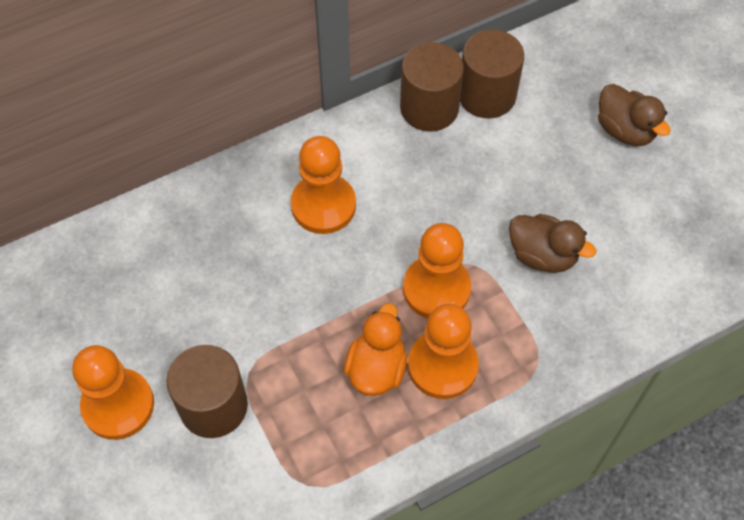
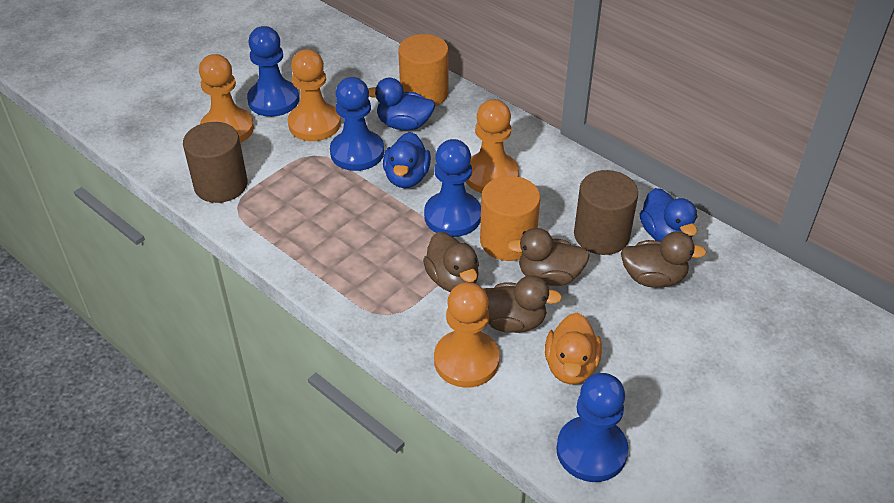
blue duck: none = 0 -> [368,78,435,130] [383,132,431,188] [640,188,698,242] = 3
blue pawn: none = 0 -> [247,26,299,117] [330,77,384,171] [424,139,481,237] [556,373,628,482] = 4
brown cylinder: [167,345,248,438] [400,42,464,132] [460,29,524,118] = 3 -> [183,122,247,203] [574,170,638,255] = 2
brown duck: [509,214,596,273] [598,84,671,146] = 2 -> [423,232,479,292] [484,275,562,333] [507,228,590,286] [621,231,706,288] = 4
orange cylinder: none = 0 -> [398,34,449,106] [480,176,540,261] = 2

